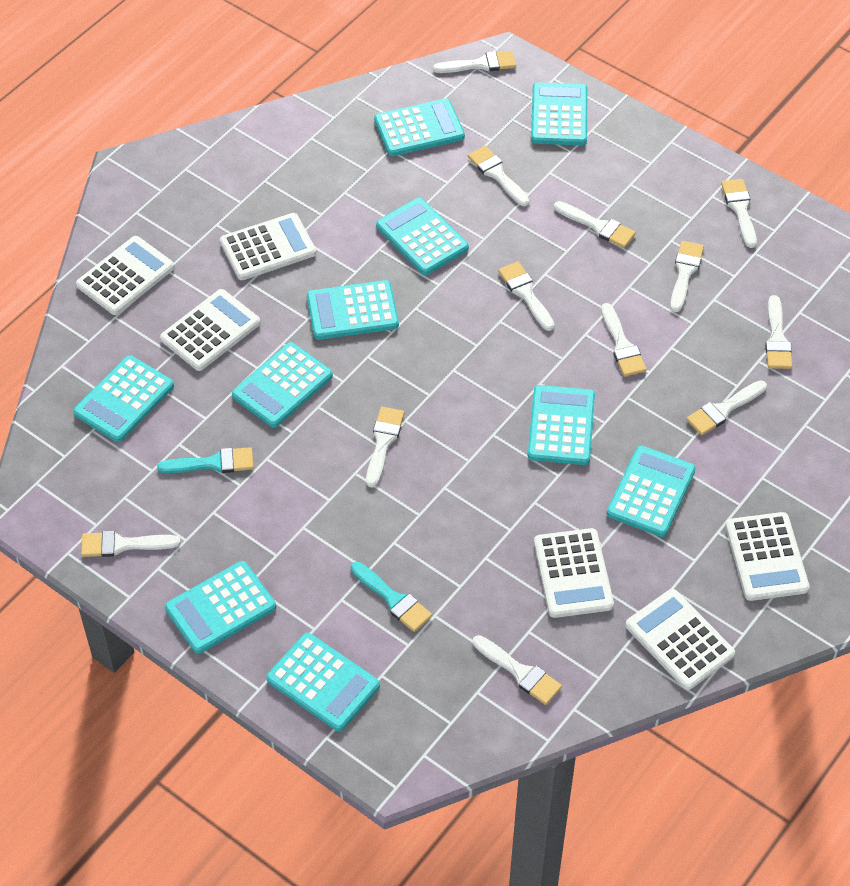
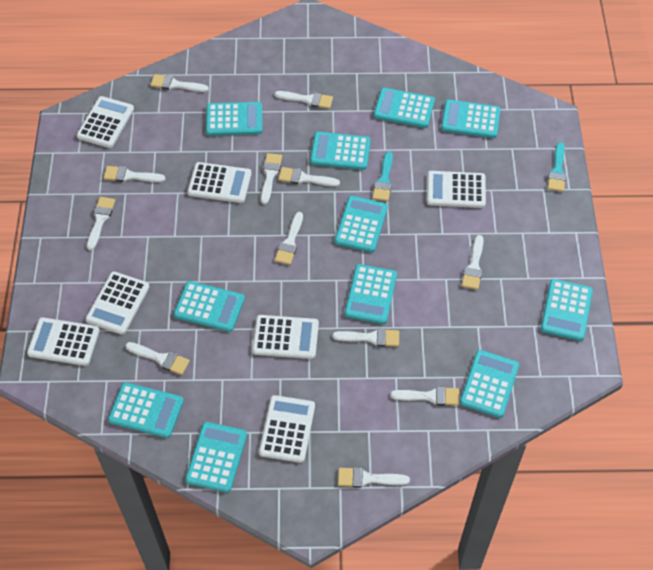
turquoise calculator: [73,355,174,442] [165,561,276,654] [232,342,333,428] [266,633,380,731] [307,280,399,340] [374,98,465,156] [376,197,469,275] [528,385,595,465] [531,82,587,145] [607,445,696,537] = 10 -> [108,382,184,438] [174,281,245,332] [185,422,247,493] [206,102,262,136] [310,132,371,170] [335,196,388,252] [345,264,397,324] [374,88,435,128] [441,100,500,138] [460,350,519,418] [541,279,593,341] = 11
white calculator: [76,236,175,315] [160,289,260,371] [220,213,316,280] [534,528,614,618] [625,589,735,690] [725,512,810,601] = 6 -> [27,317,100,366] [77,96,134,148] [85,272,150,335] [187,162,252,203] [252,315,319,359] [259,395,315,463] [427,171,486,208] = 7

